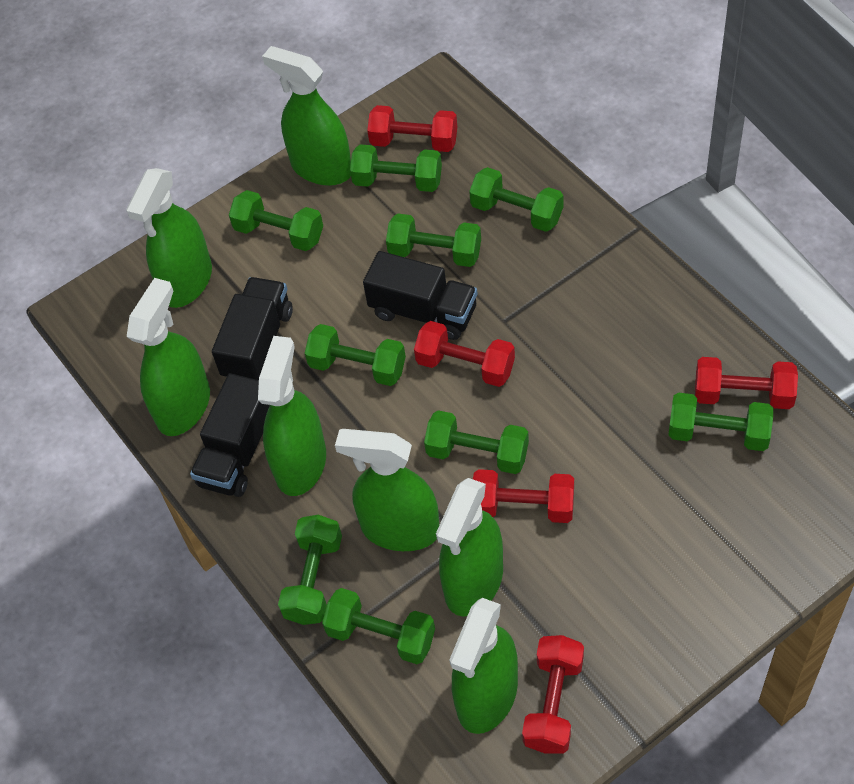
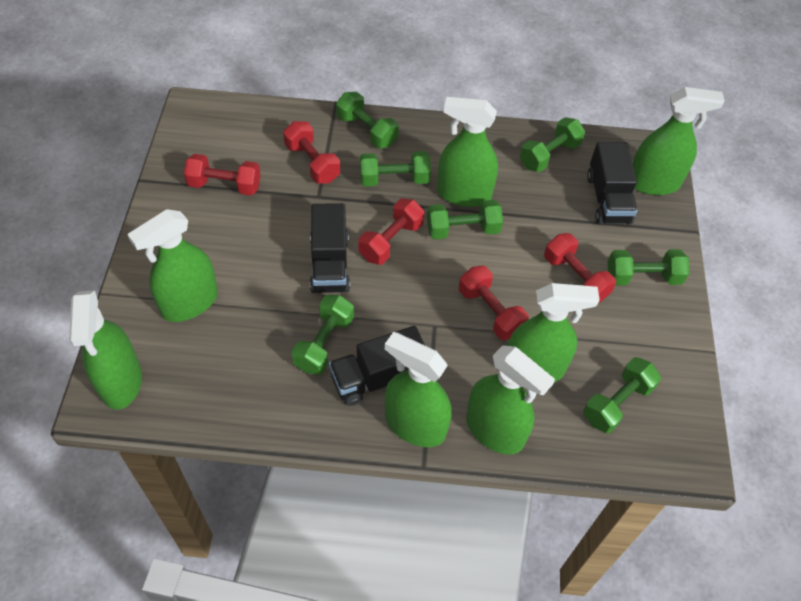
green dumbbell: [229,190,323,251] [278,515,342,625] [305,324,406,386] [322,588,435,664] [350,144,442,192] [386,213,481,267] [424,410,529,474] [469,167,563,232] [668,392,773,451] = 9 -> [292,295,354,375] [336,92,399,148] [360,151,431,187] [427,200,503,240] [520,117,585,172] [583,357,661,433] [608,249,689,285] = 7

